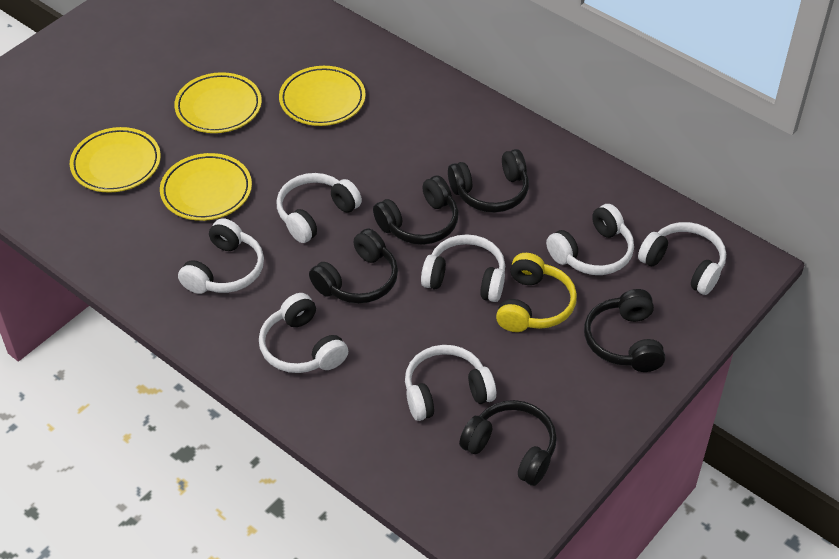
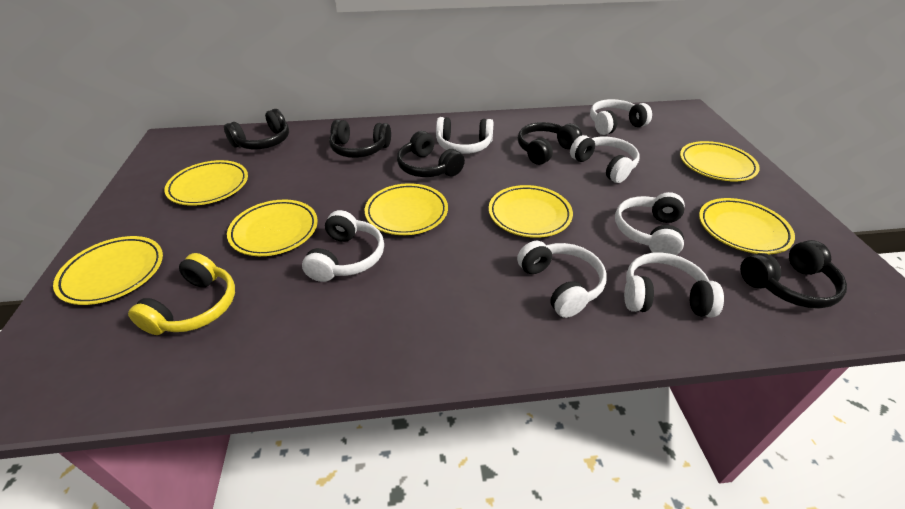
yellow plate: [70,127,161,193] [160,153,252,221] [174,72,262,133] [279,66,366,126] = 4 -> [53,236,163,305] [164,160,248,206] [227,200,318,256] [365,183,448,235] [489,185,573,238] [680,141,760,181] [699,198,795,254] = 7

